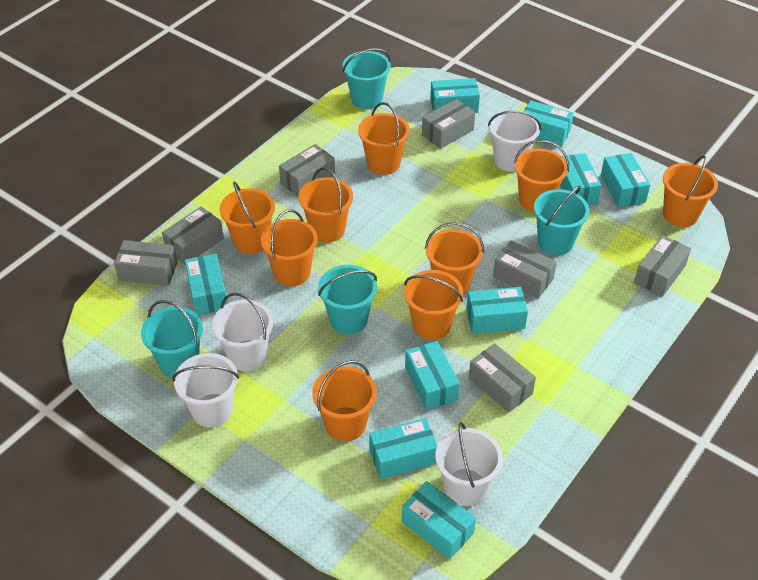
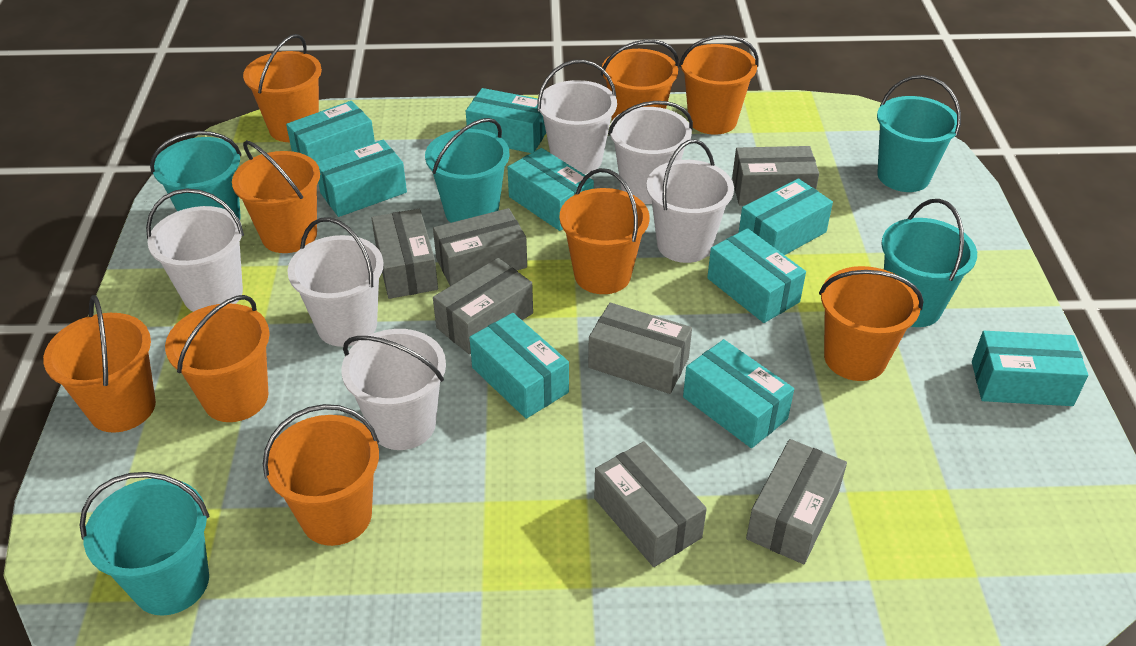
turquoise bucket: [141,300,203,378] [318,265,377,335] [343,48,391,109] [534,185,590,255] = 4 -> [79,472,209,616] [150,131,241,220] [425,118,509,223] [877,75,961,192] [881,199,977,327] = 5
white bucket: [172,353,239,428] [212,293,273,371] [435,422,503,506] [488,110,541,172] = 4 -> [146,189,244,312] [287,217,384,347] [341,329,446,450] [537,60,617,174] [608,101,693,204] [646,139,734,263] = 6

